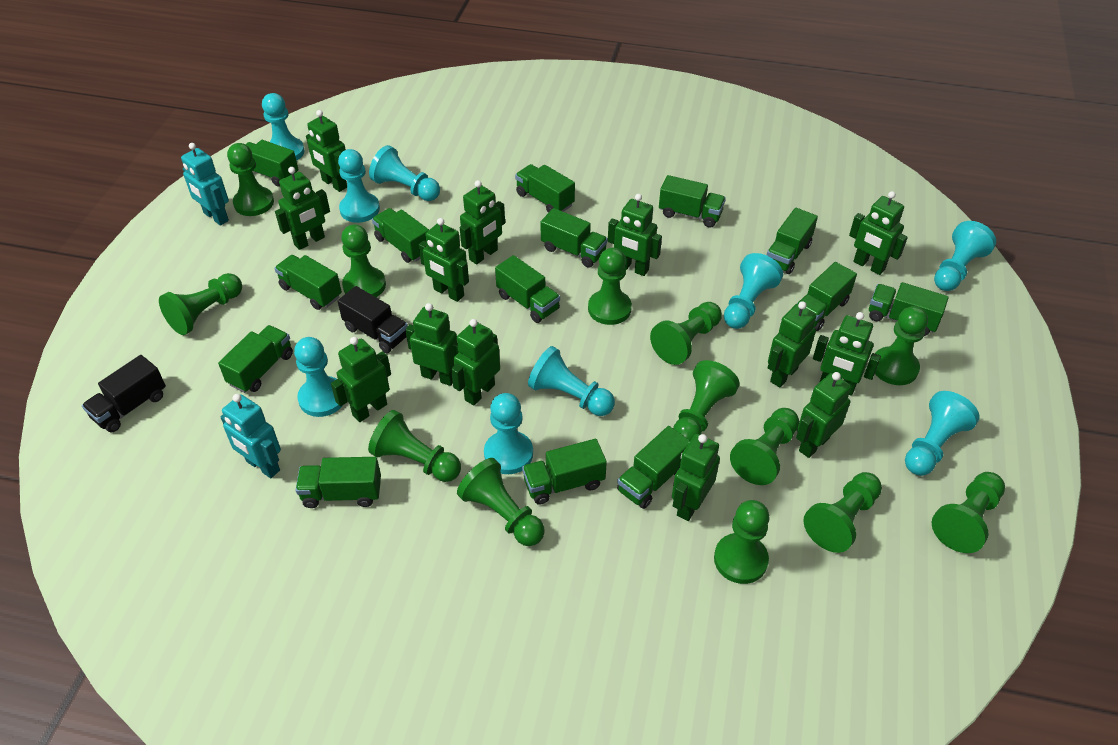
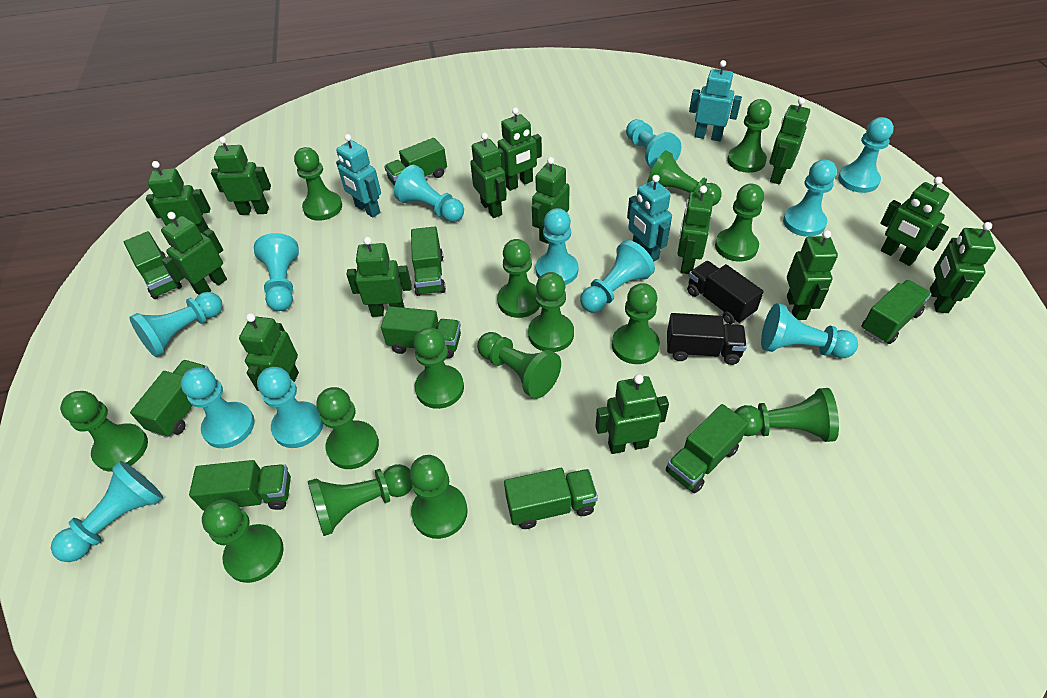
green pawn: [159,273,242,335] [227,143,274,216] [341,224,386,297] [368,410,461,482] [457,458,545,546] [588,248,632,325] [650,302,722,365] [673,360,740,440] [714,500,770,584] [730,408,799,485] [803,472,882,553] [875,306,928,385] [931,472,1005,553] = 13 -> [60,391,148,472] [202,499,284,583] [294,147,342,221] [308,464,413,536] [317,387,379,469] [410,455,468,539] [414,327,464,409] [477,332,561,399] [497,239,540,318] [528,272,574,352] [612,283,660,364] [647,150,722,206] [715,183,764,261] [727,99,772,173] [734,388,839,442] = 15
green robot: [275,167,330,250] [306,110,347,192] [331,337,391,422] [406,303,459,386] [419,218,469,302] [451,319,500,405] [460,180,505,265] [608,194,662,276] [672,434,720,521] [768,301,817,387] [796,372,851,458] [813,312,881,395] [849,191,908,275] = 13 -> [146,161,211,234] [161,212,227,295] [211,137,271,215] [239,313,299,391] [346,237,412,317] [470,133,507,218] [498,107,542,191] [532,157,570,244] [595,374,669,454] [678,186,713,274] [769,98,810,184] [787,230,838,320] [880,177,949,266] [930,222,996,313] = 14
green truck: [218,325,293,393] [245,140,299,187] [274,255,342,310] [296,457,381,508] [372,208,429,263] [495,255,560,323] [515,164,575,213] [522,439,607,505] [540,208,608,268] [617,426,690,509] [659,175,726,228] [767,208,818,274] [797,262,857,331] [869,282,949,336] = 14 -> [124,231,182,299] [130,360,210,438] [189,460,291,511] [381,306,461,359] [384,138,447,186] [411,226,446,296] [504,468,598,529] [666,404,748,493] [861,280,931,344] = 9
turquoise pawn: [262,93,305,161] [294,337,343,417] [338,149,380,223] [369,145,440,201] [484,393,533,474] [528,346,615,416] [724,253,783,329] [905,391,980,476] [934,221,996,291] = 9 -> [51,461,163,562] [129,292,222,357] [181,367,255,448] [254,233,299,311] [257,367,323,448] [394,165,464,222] [536,208,579,285] [580,240,655,313] [626,119,681,169] [761,303,858,358] [783,159,837,237] [838,117,894,193] = 12
turquoise robot: [181,143,229,226] [220,394,281,478] = 2 -> [336,134,381,218] [627,175,672,262] [689,60,742,141] = 3

